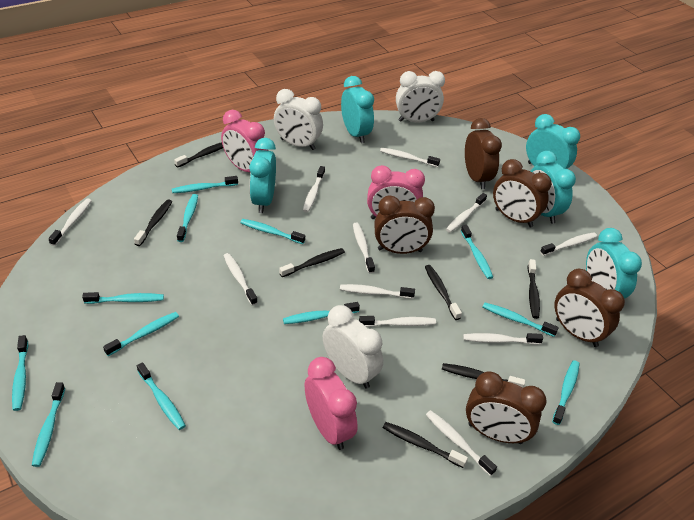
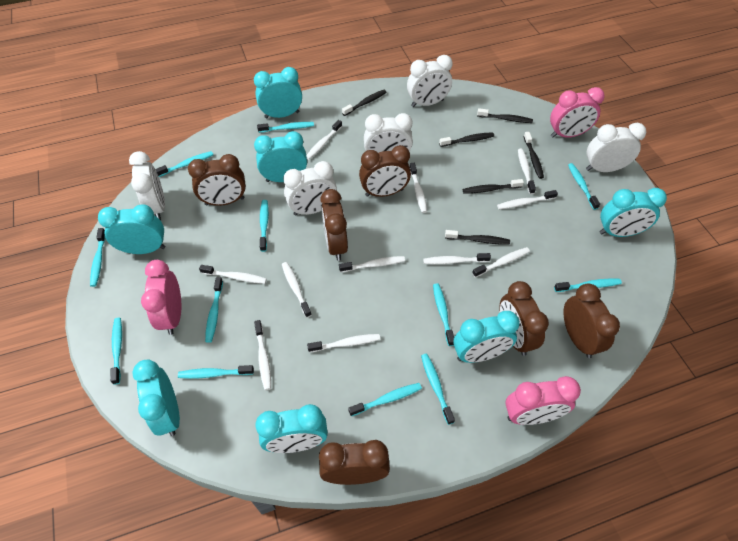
black toothbrush: [134,199,172,246] [174,142,223,168] [279,248,345,277] [383,422,468,468] [425,265,462,320] [442,363,525,388] [528,259,540,319] = 7 -> [342,90,387,116] [439,132,494,147] [445,230,510,245] [463,179,524,194] [477,108,533,123] [524,132,544,179] = 6
brown clock: [375,196,435,254] [465,118,502,189] [466,371,546,444] [493,159,552,227] [555,269,625,347] = 5 -> [188,154,246,206] [319,440,390,485] [320,189,348,261] [359,145,411,197] [499,281,549,356] [563,283,620,358] = 6
turquoise clock: [249,138,276,213] [341,76,374,143] [526,114,580,169] [530,151,576,224] [586,228,642,299] = 5 -> [98,204,165,254] [132,360,180,436] [254,67,302,118] [254,131,307,182] [255,404,328,453] [453,311,520,363] [599,188,667,237] = 7
white clock: [274,89,323,150] [323,305,383,389] [396,71,445,122] = 3 -> [129,151,165,220] [283,161,337,216] [364,113,413,153] [407,55,453,107] [586,123,646,172] = 5

